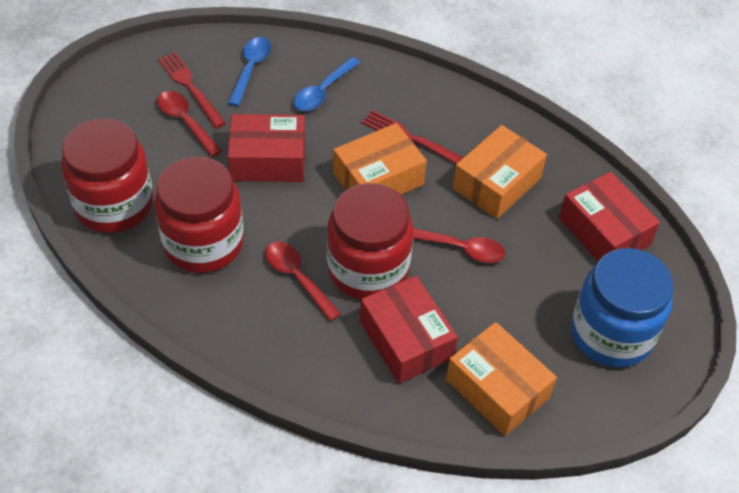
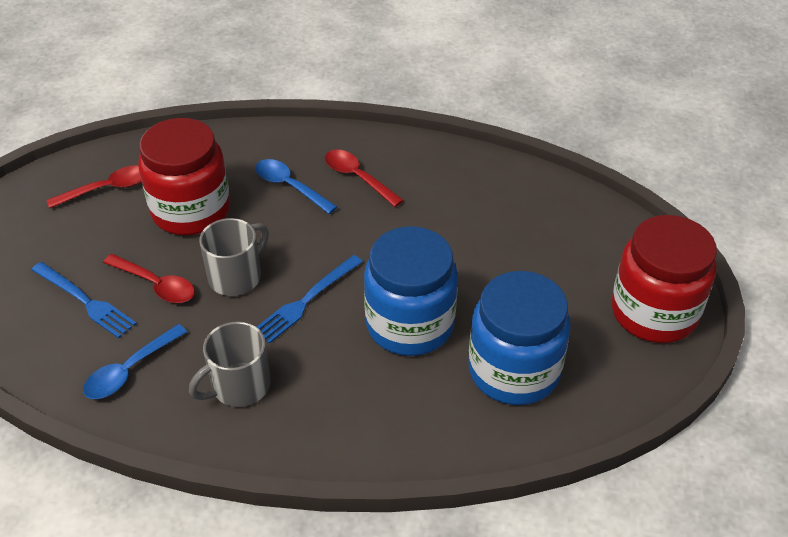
blue fork: none = 0 -> [32,262,137,338] [257,255,363,344] = 2
blue jar: [571,248,673,368] = 1 -> [364,226,458,356] [468,271,571,405] = 2
grey mug: none = 0 -> [189,321,271,407] [199,218,269,296] = 2
orange box: [333,123,427,195] [446,322,557,436] [453,125,547,219] = 3 -> none = 0
red box: [228,114,305,182] [360,276,458,384] [559,172,660,261] = 3 -> none = 0
red fork: [158,52,226,128] [362,110,463,164] = 2 -> none = 0
red jar: [61,118,153,233] [154,156,244,273] [327,183,413,299] = 3 -> [138,118,230,235] [611,215,717,343] = 2

